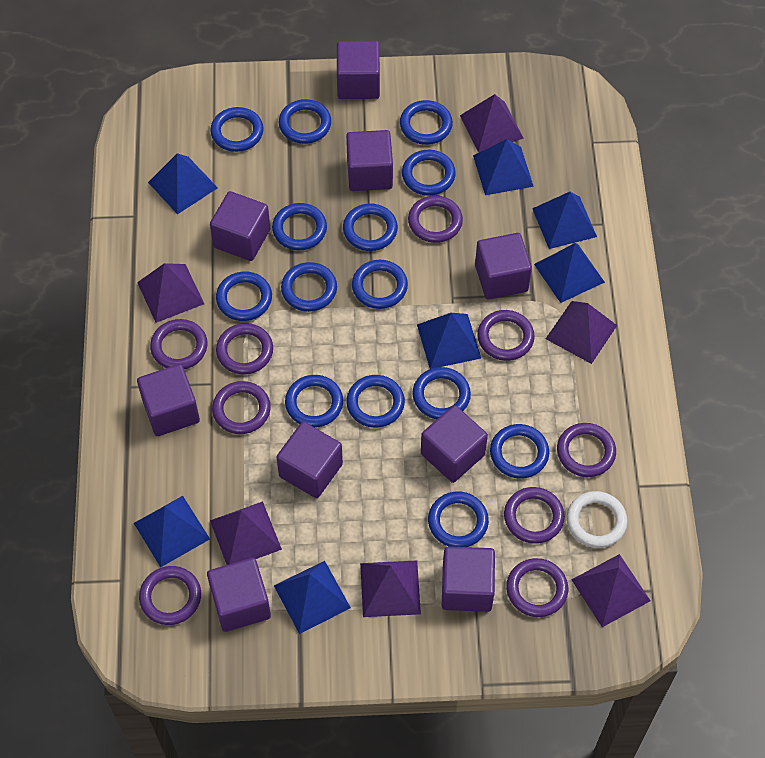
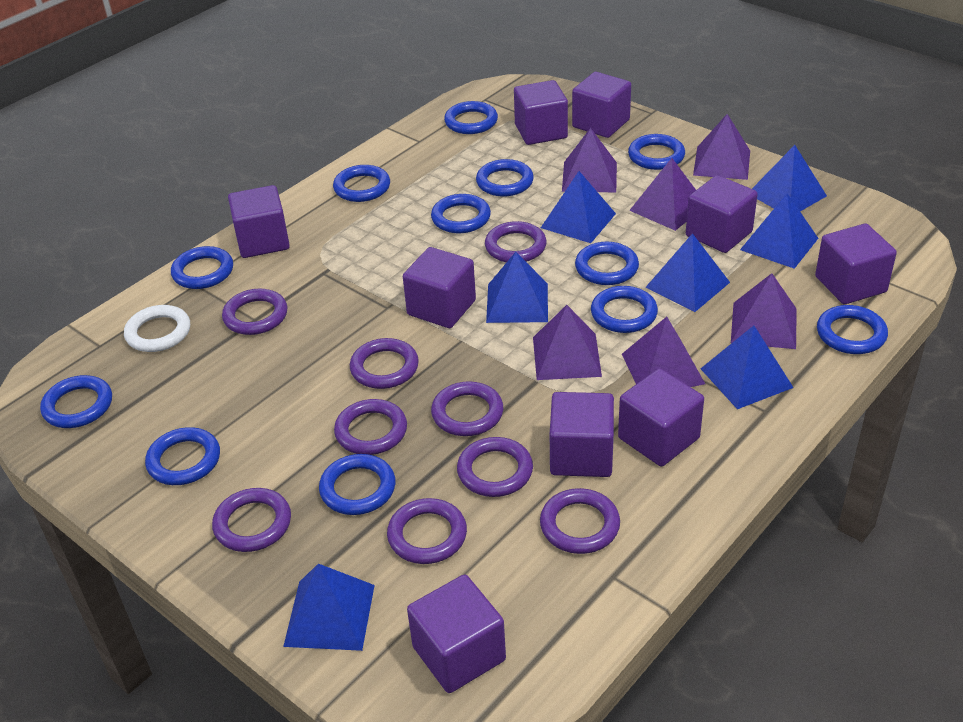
blue ring: [210,107,264,152] [216,271,272,321] [272,203,327,250] [279,99,331,144] [281,262,337,312] [285,375,343,428] [343,204,398,251] [346,375,405,428] [352,260,408,309] [400,100,453,145] [402,150,456,196] [412,367,471,419] [428,492,489,547] [490,424,549,479] = 14 -> [40,375,112,428] [145,427,220,485] [171,246,233,289] [319,454,396,515] [333,165,390,202] [431,194,491,233] [444,101,498,134] [476,159,534,197] [575,242,639,285] [591,286,658,333] [628,134,685,170] [817,305,888,354] = 12

